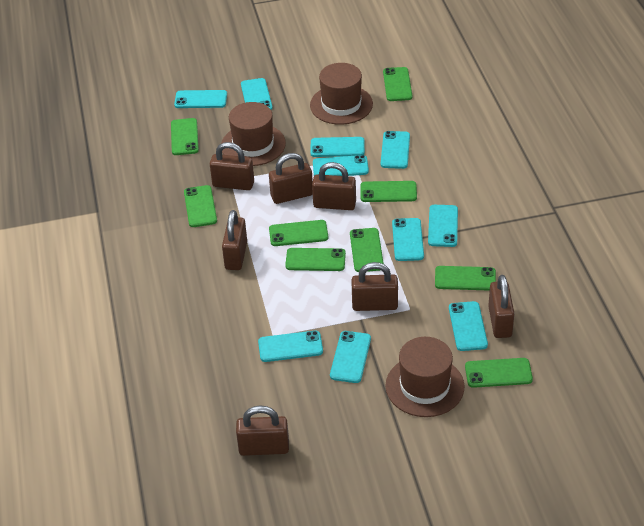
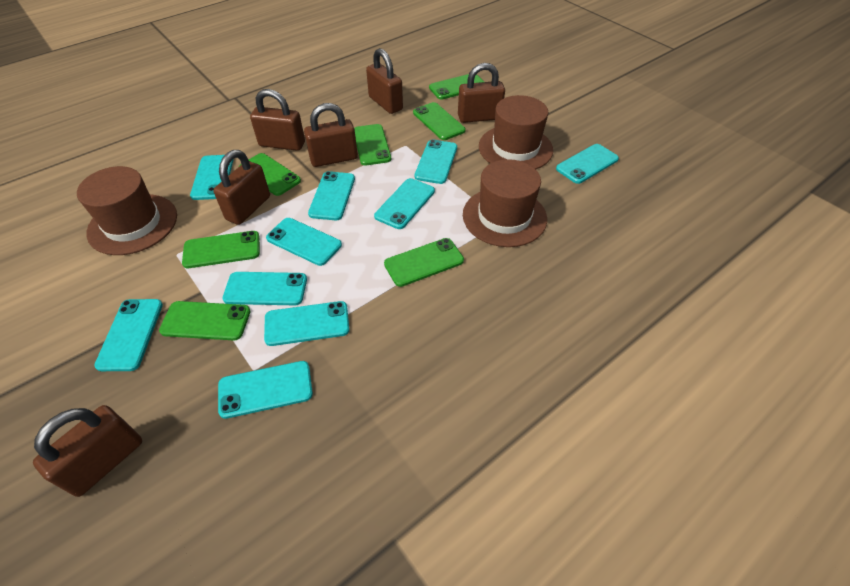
brown padlock: [210,142,254,190] [222,210,247,270] [236,406,289,456] [269,153,313,204] [312,162,356,210] [351,262,398,311] [488,275,514,338] = 7 -> [33,405,142,497] [213,150,270,225] [250,89,305,151] [304,103,358,167] [366,48,403,114] [458,63,505,123] = 6
green phone: [171,118,199,155] [184,185,217,227] [269,220,328,246] [285,248,346,271] [350,228,384,272] [361,181,417,202] [383,67,412,101] [435,266,496,291] [465,358,533,388] = 9 -> [159,301,251,340] [182,231,260,268] [239,153,301,196] [354,124,391,166] [384,238,464,287] [413,102,466,140] [429,74,484,100] = 7

